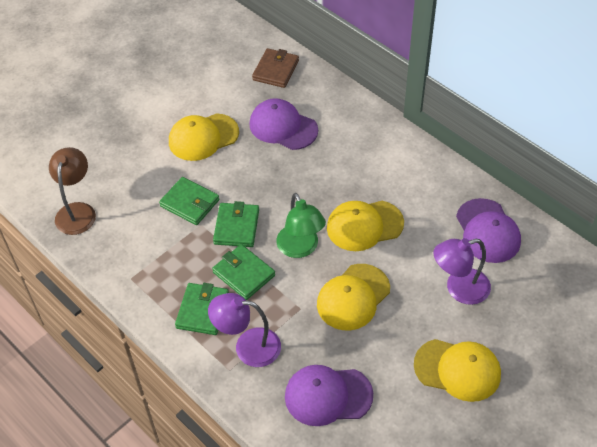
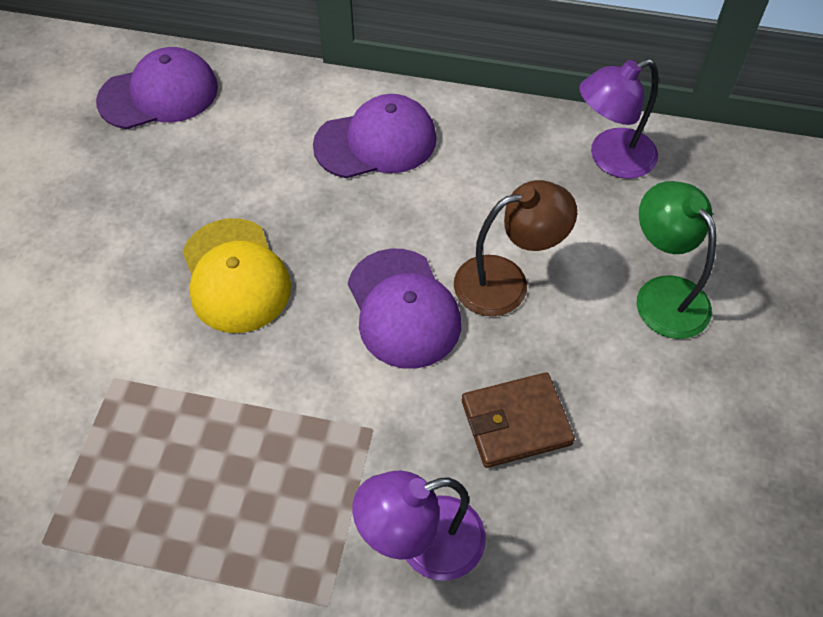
green wallet: [159,177,219,225] [175,283,229,335] [212,244,275,300] [213,201,259,247] = 4 -> none = 0
yellow cap: [169,113,239,161] [317,264,390,331] [327,201,404,251] [414,339,501,402] = 4 -> [182,218,291,333] = 1

